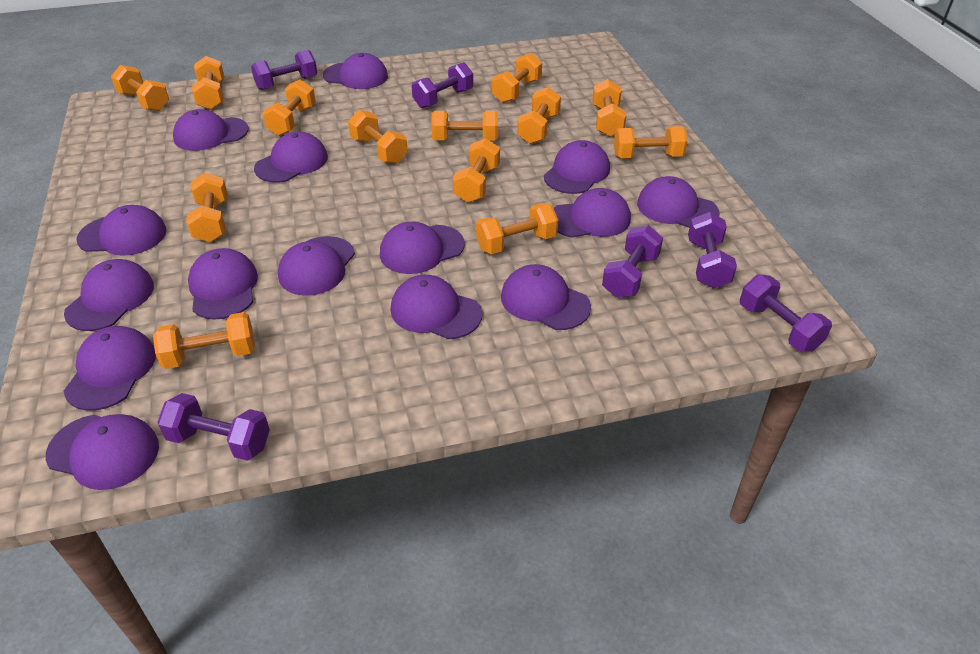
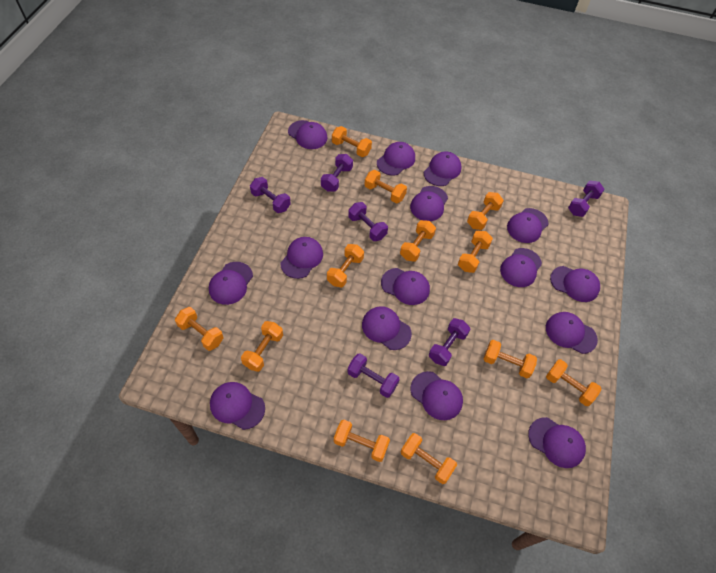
orange dumbbell: [111,65,169,111] [153,312,255,369] [186,173,228,242] [192,56,224,110] [262,79,316,136] [348,110,408,164] [431,111,498,140] [453,138,500,203] [476,203,558,254] [492,53,542,103] [517,87,561,144] [592,79,626,137] [614,126,688,158] = 13 -> [175,307,224,351] [241,321,283,372] [327,244,364,287] [332,126,372,157] [334,420,390,462] [364,170,407,203] [400,220,436,262] [401,433,457,484] [458,231,493,273] [467,192,504,230] [484,340,537,378] [546,359,601,406] = 12

